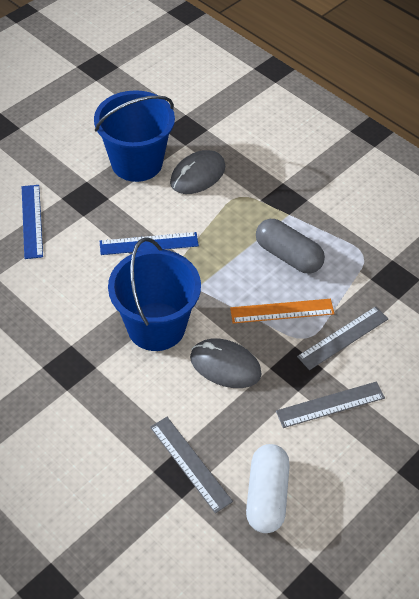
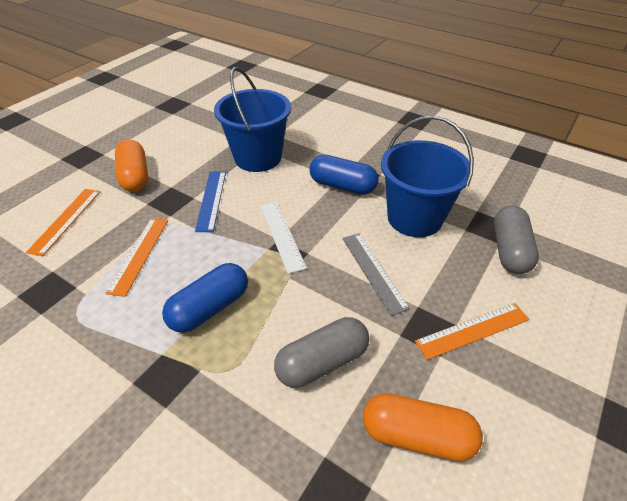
blue capsule: none = 0 -> [162,263,248,333] [309,155,379,195] = 2
blue ruler: [22,185,43,259] [100,232,199,255] = 2 -> [195,171,226,232] = 1
grey capsule: [256,219,325,274] = 1 -> [274,317,369,388] [494,206,539,274] = 2
grey mouse: [170,150,225,194] [190,339,262,388] = 2 -> none = 0
grey ruler: [150,417,233,513] [276,382,385,428] [297,306,388,370] = 3 -> [342,233,410,316] = 1
orange capsule: none = 0 -> [115,139,149,192] [363,393,483,462] = 2
orange ruler: [230,299,334,323] = 1 -> [26,189,100,256] [105,218,168,297] [415,303,530,360] = 3
white capsule: [246,444,290,533] = 1 -> none = 0
white ruler: none = 0 -> [260,202,307,274] = 1

